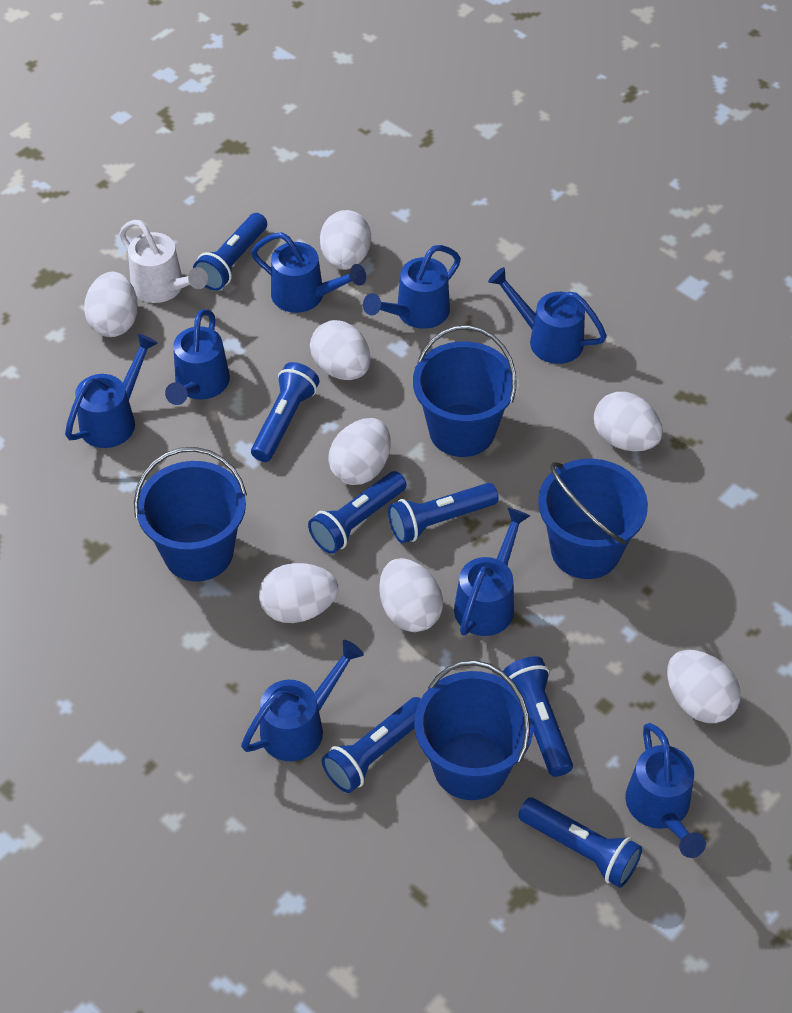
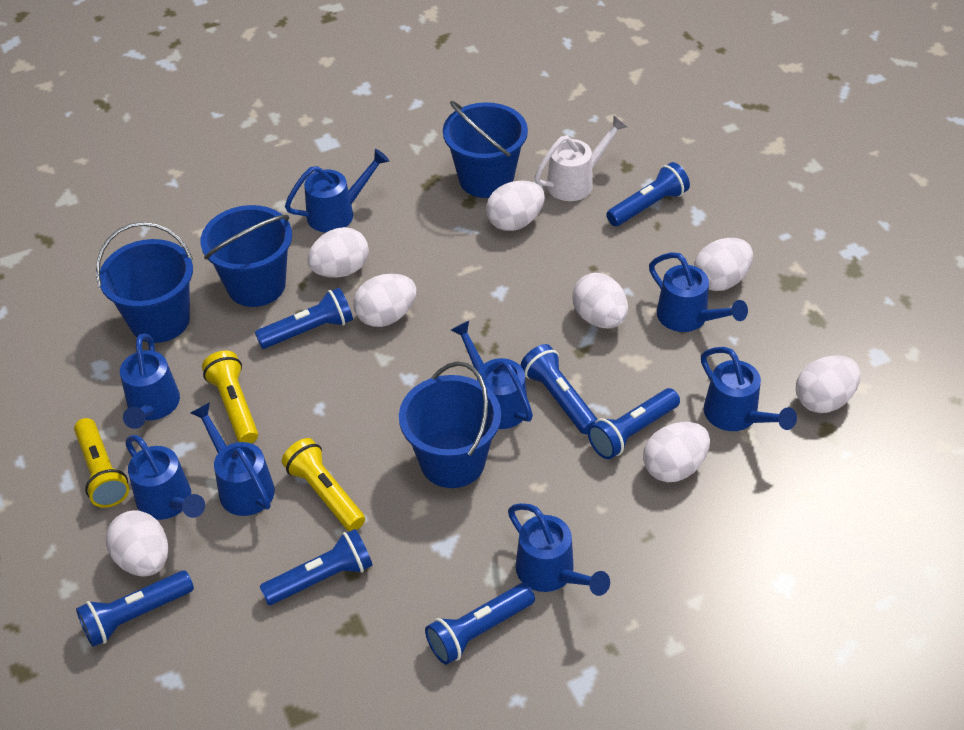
yellow flashlight: none = 0 -> [74,418,129,508] [202,351,258,443] [282,438,365,531] = 3

